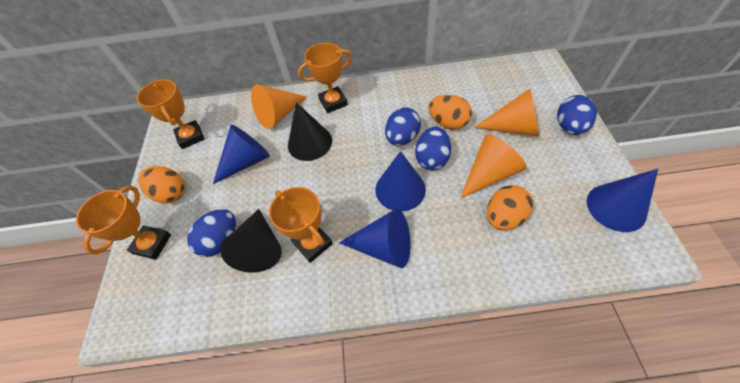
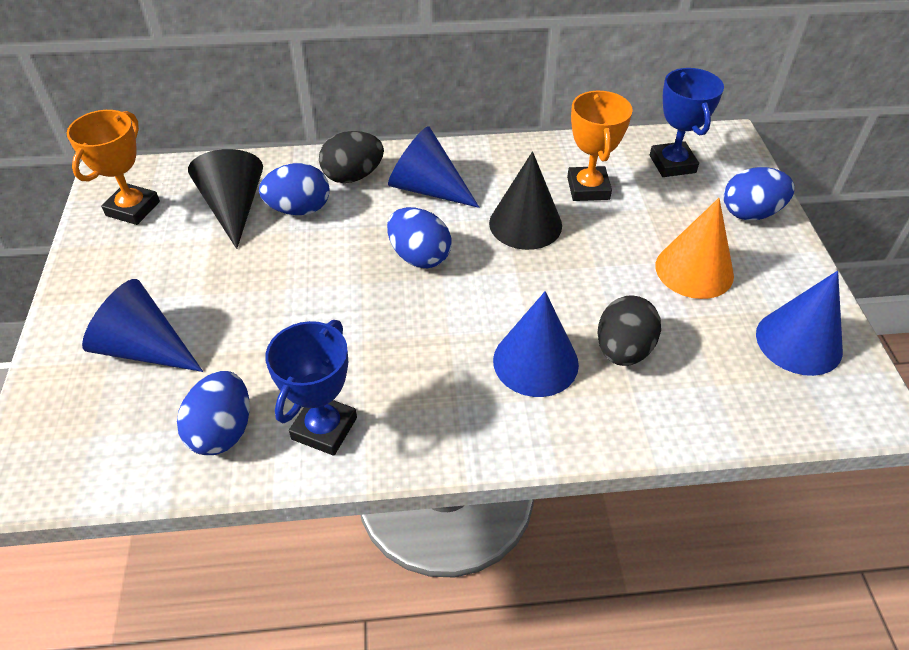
black egg: none = 0 -> [319,131,384,183] [598,295,661,366] = 2
blue trophy: none = 0 -> [265,320,357,456] [650,68,724,177] = 2
orange cone: [251,84,307,129] [460,134,527,198] [474,89,539,137] = 3 -> [655,198,734,299] = 1
orange egg: [138,166,185,203] [428,95,472,130] [487,185,533,231] = 3 -> none = 0
orange trophy: [76,186,171,260] [137,79,204,149] [269,187,333,263] [298,43,352,113] = 4 -> [67,110,160,225] [567,91,633,201] = 2

